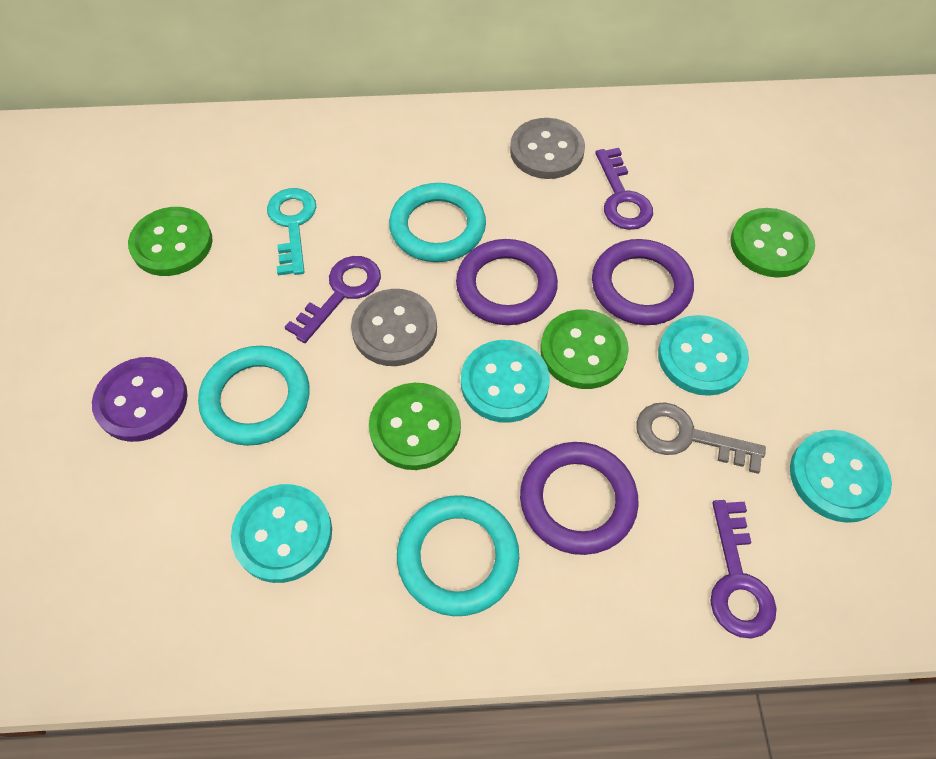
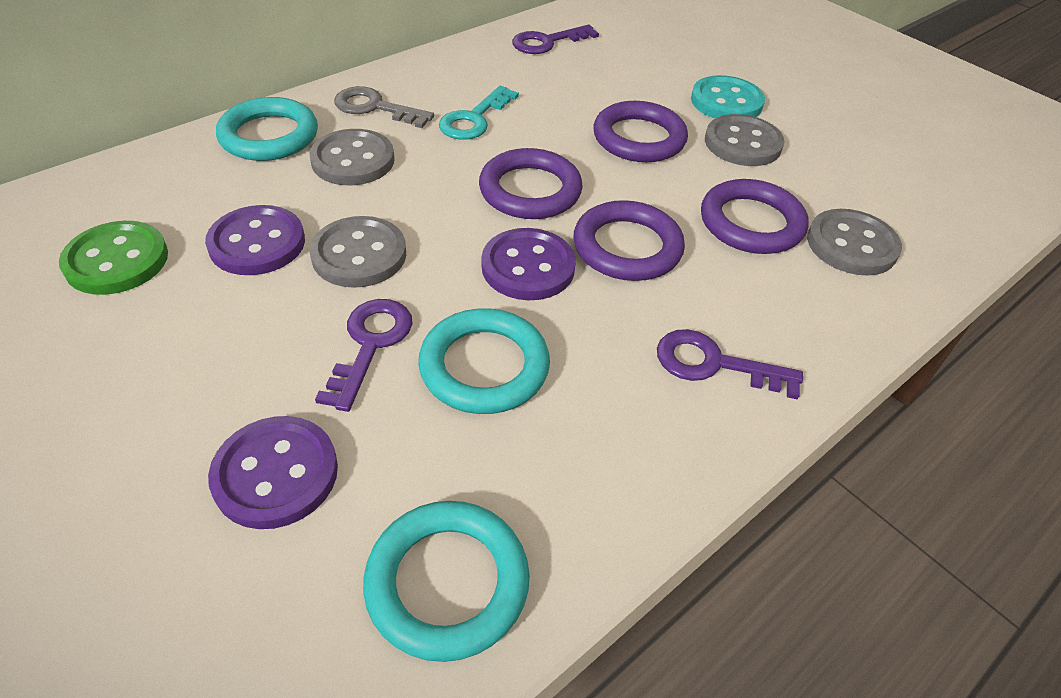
green button: [128,207,212,276] [369,383,461,470] [540,309,629,389] [731,208,815,278] = 4 -> [59,221,168,295] = 1
grey button: [351,289,437,366] [510,118,585,179] = 2 -> [309,129,395,185] [309,216,406,288] [705,114,784,166] [807,209,902,275] = 4
purple button: [92,357,187,442] = 1 -> [205,205,305,275] [208,416,338,529] [481,228,576,300] = 3
purple ring: [456,239,558,325] [520,442,639,555] [592,239,694,325] = 3 -> [479,148,583,219] [573,200,685,281] [593,101,688,162] [701,179,809,254] = 4
turquoise button: [231,484,332,583] [461,340,550,423] [658,315,749,396] [790,430,892,523] = 4 -> [691,75,765,118] = 1

